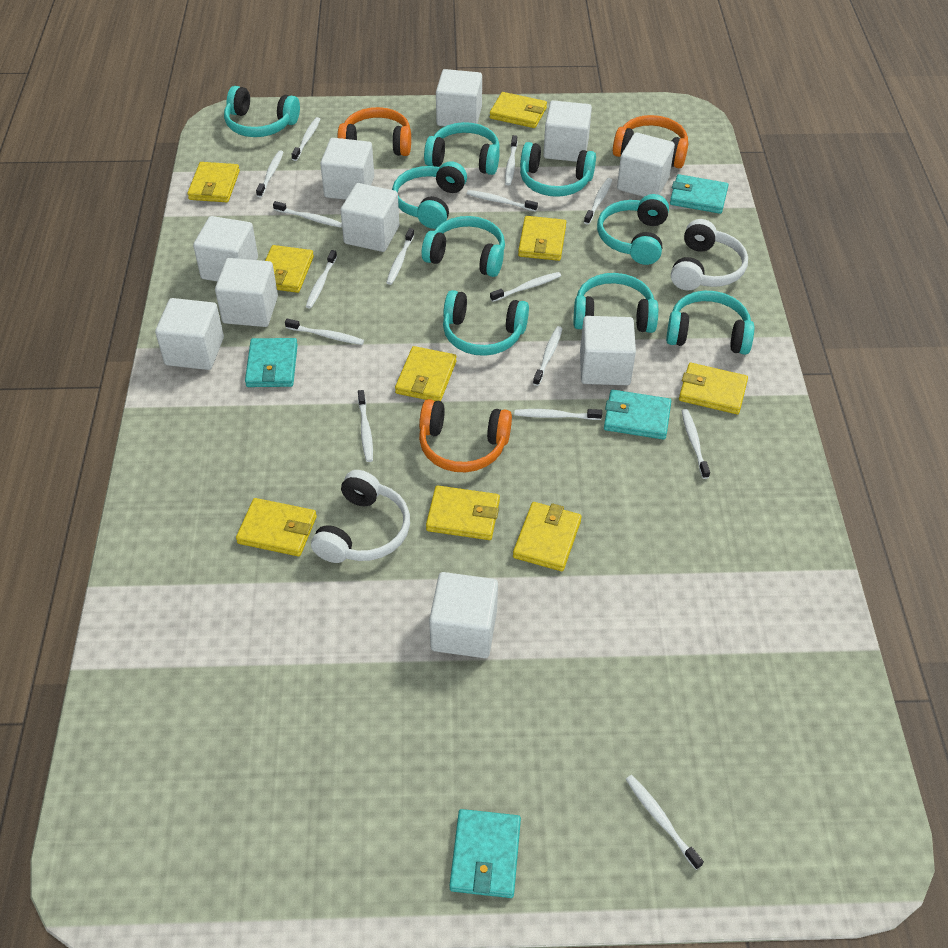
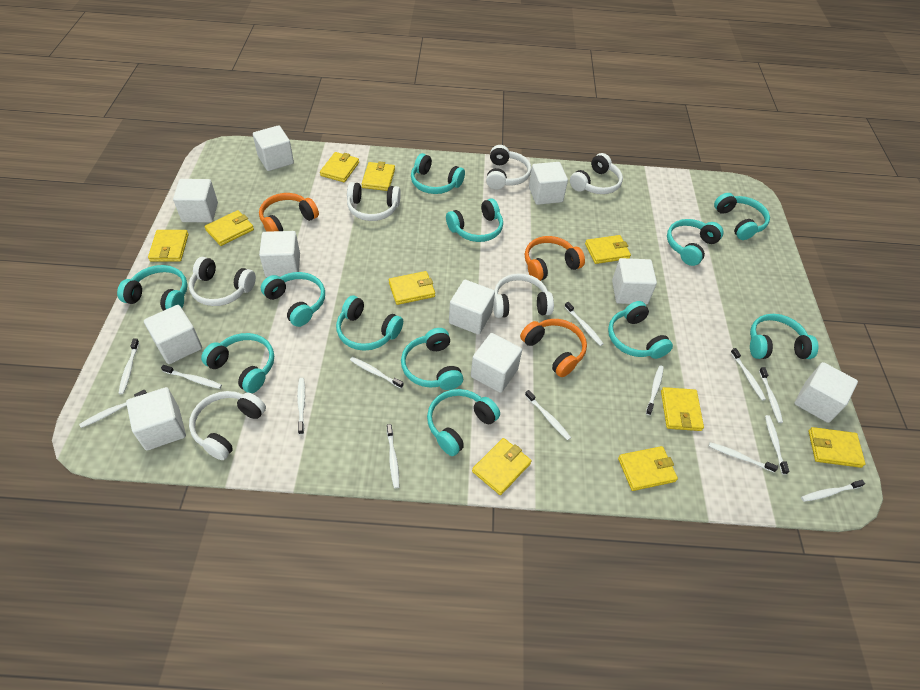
turquoise headphones: [224,86,300,137] [392,161,467,229] [422,216,505,277] [424,122,500,175] [443,290,529,356] [520,142,596,197] [573,273,658,333] [597,194,669,265] [666,291,754,355] = 9 -> [117,265,187,311] [201,333,274,393] [261,272,325,327] [336,296,403,351] [401,328,463,390] [411,153,465,194] [427,389,500,456] [446,198,503,242] [608,301,673,359] [667,219,723,266] [714,193,770,240] [750,314,818,359] = 12
turquoise wallet: [245,338,298,387] [450,809,521,898] [604,390,671,440] [670,174,728,214] = 4 -> none = 0
white headphones: [311,470,410,563] [671,219,748,290] = 2 -> [189,257,256,306] [189,391,266,460] [347,182,401,221] [486,145,531,189] [493,273,554,318] [570,153,623,194] = 6
white toothbrush: [256,151,283,198] [273,201,342,228] [285,319,364,345] [291,117,320,161] [306,250,337,308] [358,390,373,462] [386,228,414,285] [467,190,538,212] [490,272,561,302] [505,135,517,185] [515,409,602,420] [533,326,563,386] [584,178,612,224] [625,775,704,870] [682,409,710,479] = 15 -> [79,390,147,428] [118,338,139,394] [161,365,222,389] [297,378,305,435] [350,357,403,388] [387,424,399,488] [525,390,571,440] [564,302,604,346] [646,366,664,415] [709,442,778,473] [731,348,766,401] [759,367,783,423] [765,415,789,475] [801,480,865,502] = 14
yellow wallet: [187,162,240,202] [236,498,317,556] [265,245,314,293] [395,346,457,401] [426,485,500,540] [490,92,547,128] [513,502,582,571] [518,216,566,261] [679,363,748,414] = 9 -> [148,230,189,262] [205,210,254,246] [320,152,359,182] [362,161,395,191] [389,271,435,305] [472,438,531,495] [585,235,631,264] [618,446,678,491] [661,387,704,431] [808,427,866,468] = 10

